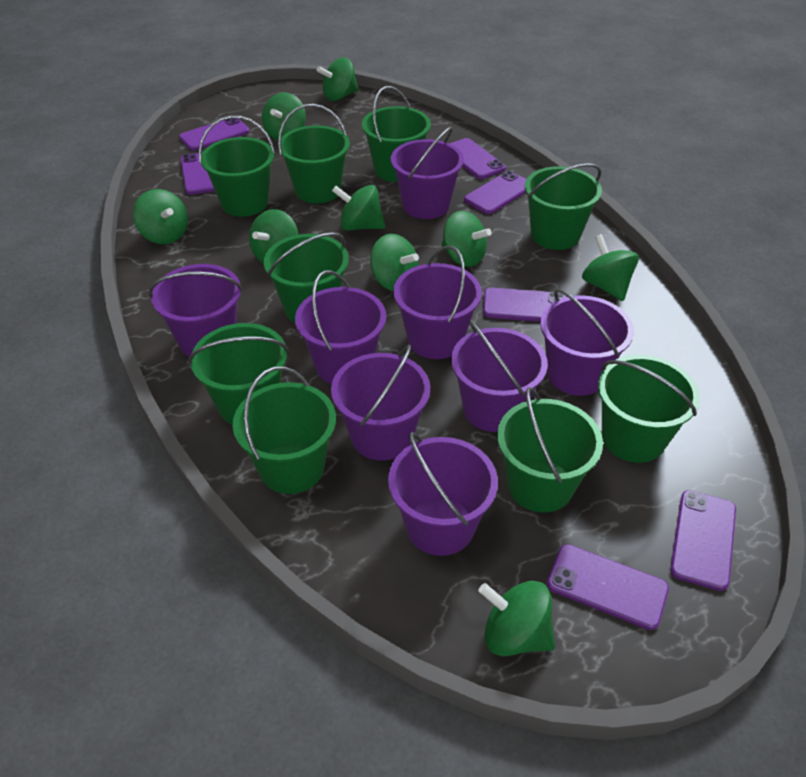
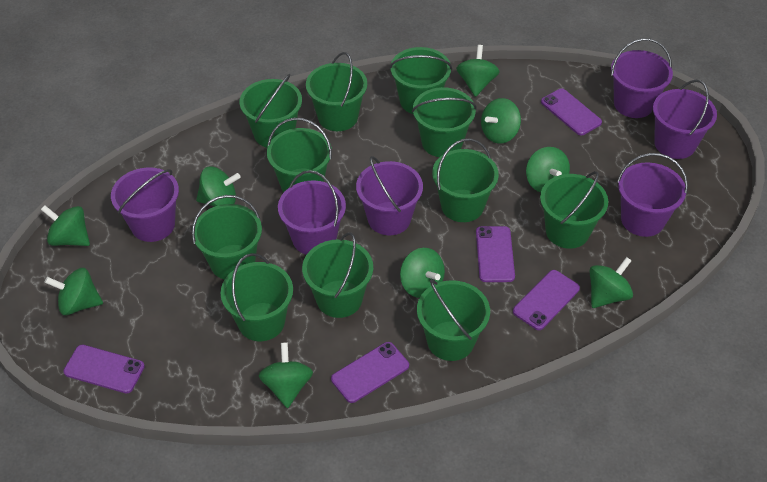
green bucket: [189,323,289,425] [199,116,275,217] [233,366,336,494] [264,233,349,323] [278,104,350,204] [362,86,431,182] [497,387,603,512] [525,163,602,250] [598,355,700,463] = 9 -> [192,195,262,280] [220,253,293,341] [239,74,302,148] [267,118,332,193] [302,233,373,318] [306,52,367,131] [389,47,452,114] [412,87,477,157] [417,279,490,361] [432,138,499,222] [540,171,608,249] = 11
purple bucket: [149,264,243,357] [295,270,386,384] [331,345,430,461] [388,432,498,556] [391,127,464,219] [393,246,482,359] [451,320,548,432] [540,289,634,396] = 8 -> [111,167,179,242] [278,170,346,255] [356,156,423,235] [611,38,673,118] [617,153,688,237] [653,80,717,159] = 6
purple phone: [179,118,250,151] [180,153,215,195] [450,138,506,179] [464,171,526,214] [483,288,567,322] [547,544,669,630] [670,490,736,591] = 7 -> [63,345,145,393] [331,342,409,403] [476,226,515,282] [513,270,580,330] [541,88,602,136] = 5

